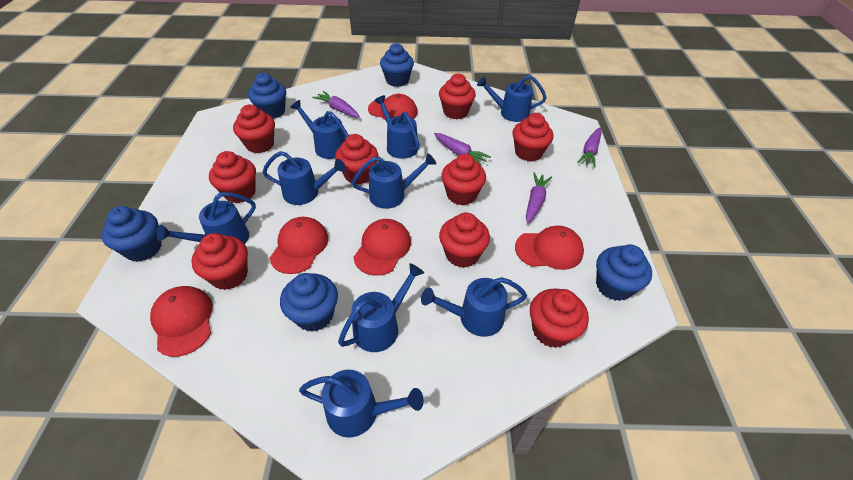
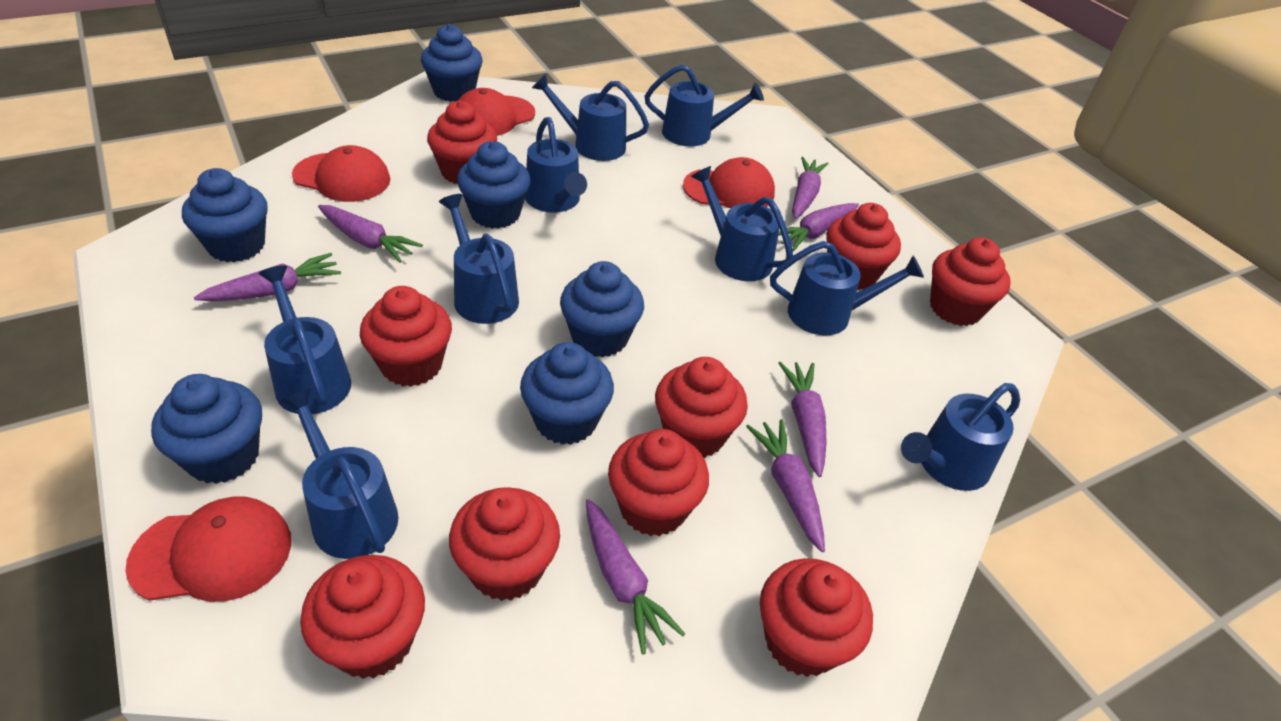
blue cupcake: [101,206,162,262] [248,73,286,119] [280,273,338,332] [380,43,414,87] [596,244,652,301] = 5 -> [151,374,262,484] [182,168,268,262] [421,24,482,102] [457,141,531,229] [520,342,614,445] [560,261,644,358] = 6
purple carrot: [312,91,360,118] [434,133,491,166] [526,172,552,223] [577,128,602,168] = 4 -> [194,253,341,301] [318,205,423,263] [586,499,685,654] [746,419,825,552] [778,203,859,252] [778,362,826,477] [792,157,829,219] = 7
red cap: [150,286,213,357] [270,217,328,274] [354,219,411,276] [368,94,417,120] [515,226,584,270] = 5 -> [125,497,291,602] [292,145,390,202] [458,88,535,136] [683,157,775,208] = 4

